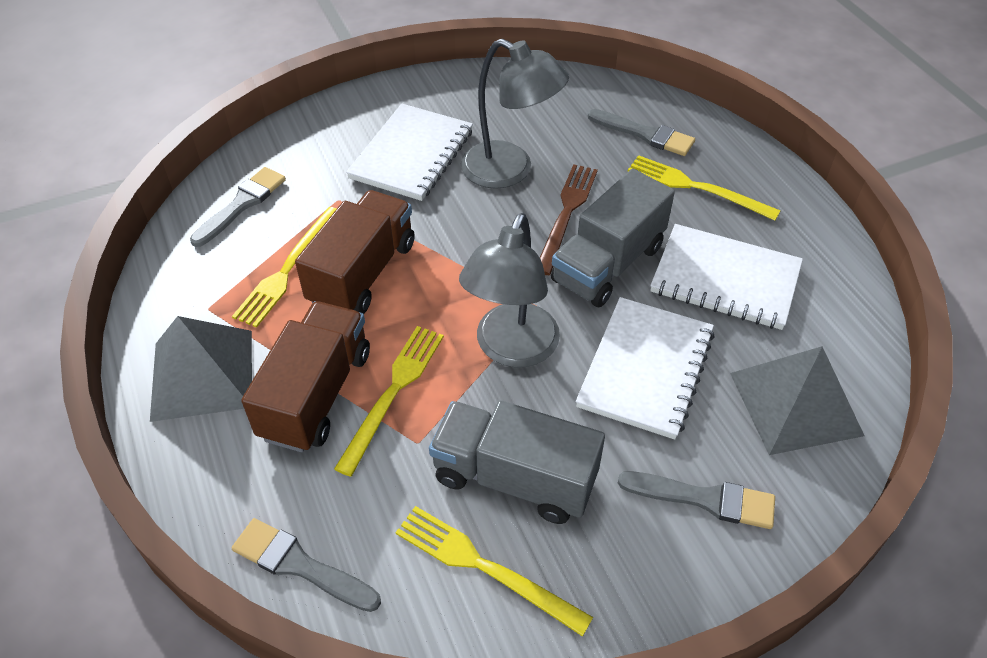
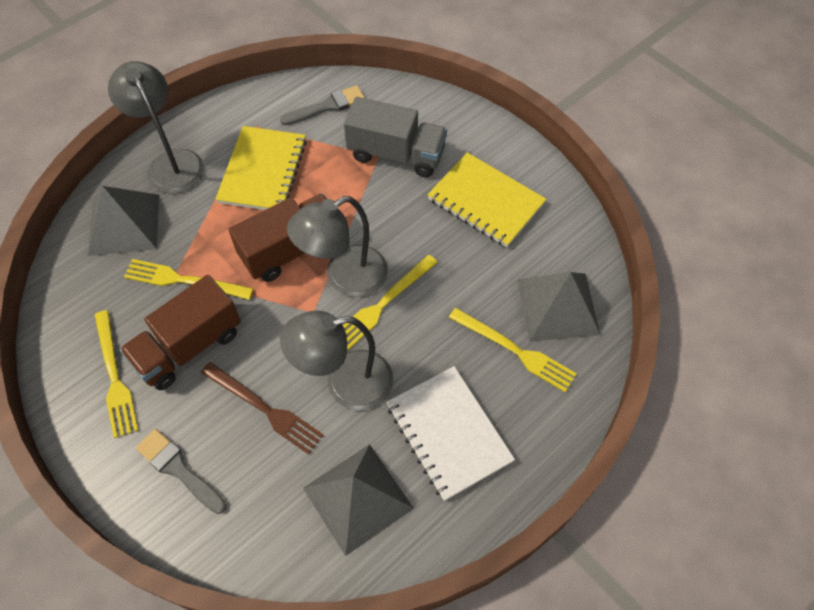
grey brush: [190,167,286,247] [232,518,381,612] [588,109,695,156] [618,471,775,529] = 4 -> [136,429,227,514] [280,85,365,125] = 2
grey lamp: [459,213,560,367] [461,39,569,189] = 2 -> [108,61,204,194] [280,311,393,411] [287,196,388,297] = 3
grey pyramid: [150,316,252,422] [730,346,864,455] = 2 -> [88,186,159,256] [303,444,414,556] [517,272,600,342] = 3
grey truck: [429,401,605,524] [551,169,675,307] = 2 -> [344,97,447,177] = 1
white notebook: [346,103,473,201] [576,297,714,440] [650,224,803,330] = 3 -> [386,366,515,501] = 1
yellow notebook: none = 0 -> [215,126,307,210] [427,152,546,247] = 2

